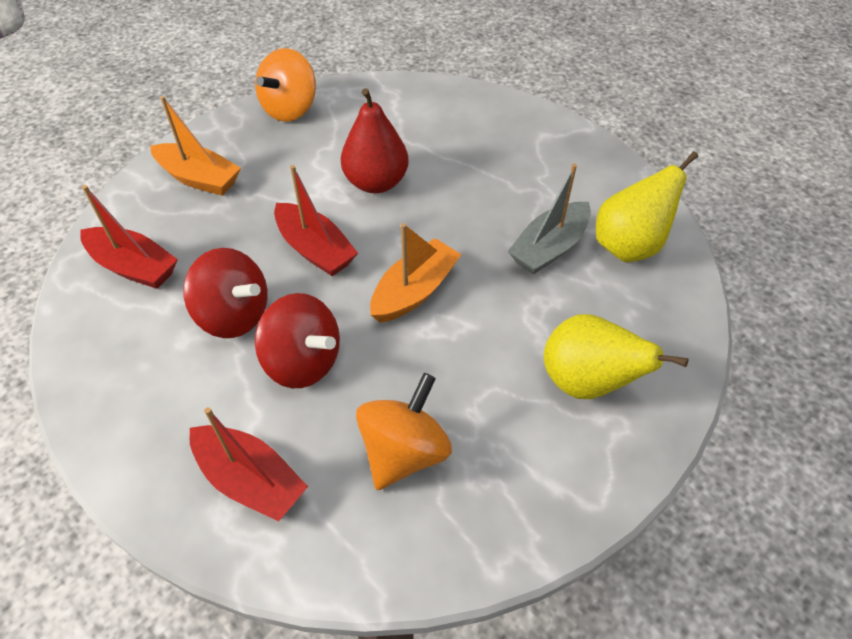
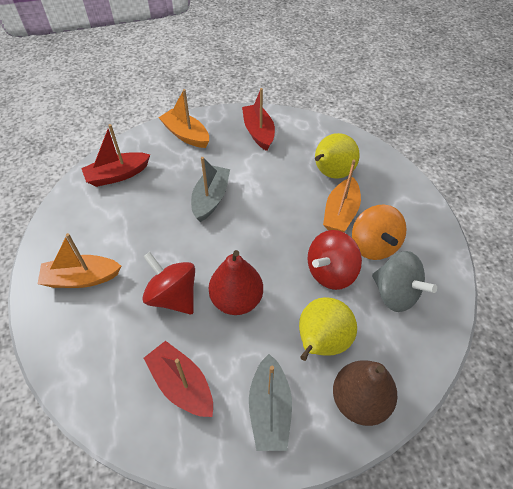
brown pear: none = 0 -> [333,360,397,426] = 1
grey boat: [508,164,591,275] = 1 -> [191,157,230,222] [249,354,292,451] = 2
grey spinning top: none = 0 -> [372,251,437,312] = 1
orange boat: [150,96,241,196] [370,223,462,323] = 2 -> [38,233,121,288] [158,89,209,148] [323,159,361,232] = 3
orange spinning top: [255,48,316,122] [356,373,452,490] = 2 -> [352,205,407,260] = 1

